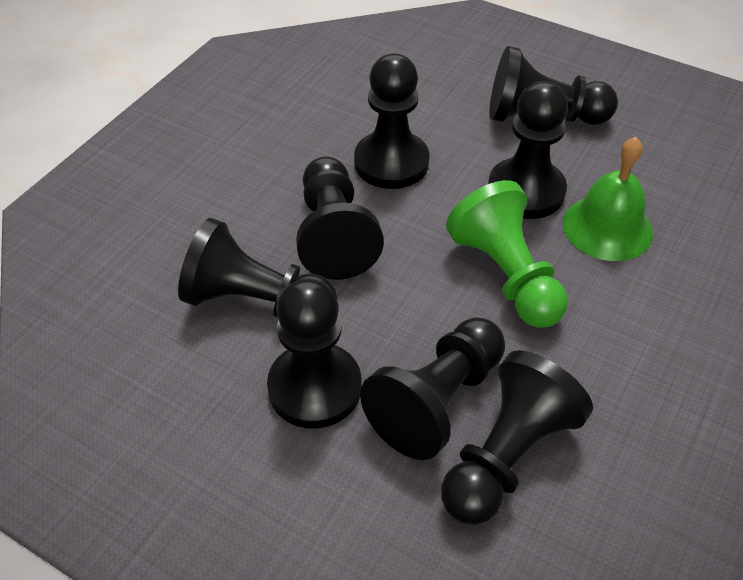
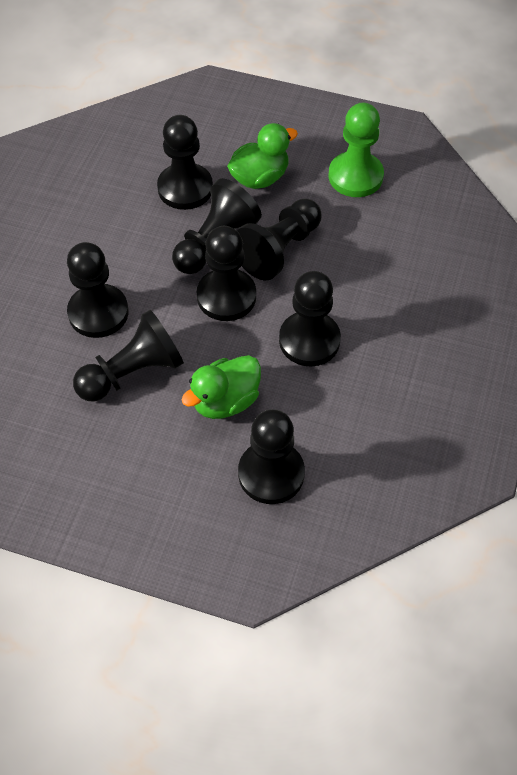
green bell: [563,137,653,261] = 1 -> none = 0
green duck: none = 0 -> [182,355,261,419] [227,123,298,189] = 2

